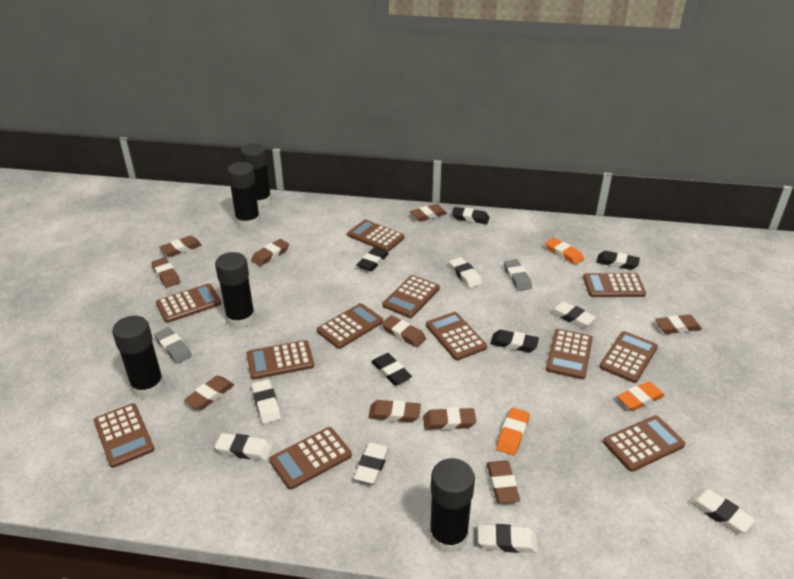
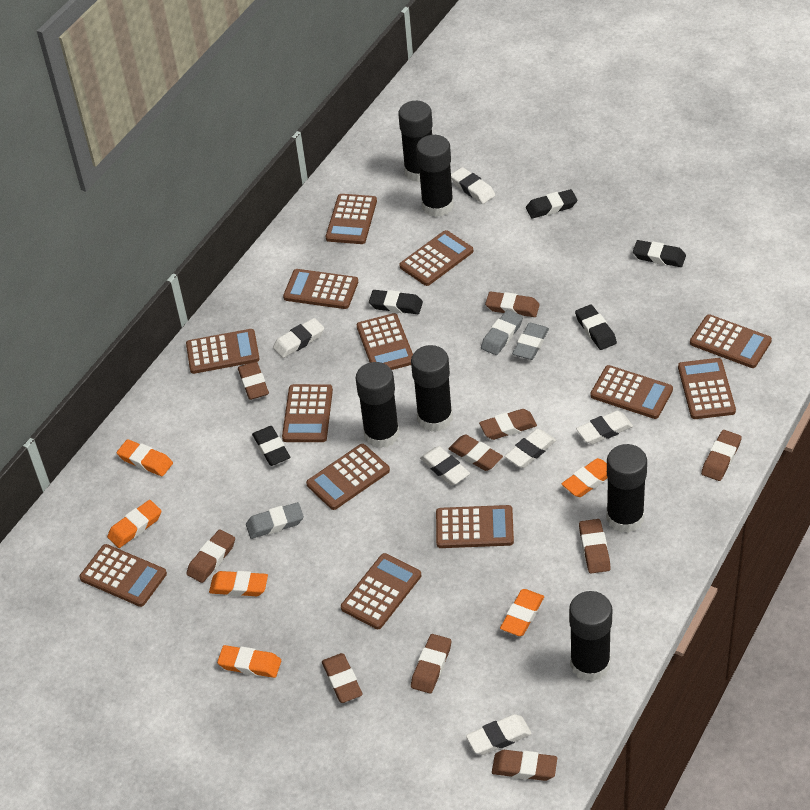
black glue stick: [112,316,164,398] [215,252,255,328] [227,162,260,228] [240,143,272,207] [429,458,475,553] = 5 -> [356,362,400,448] [398,101,433,182] [411,345,453,432] [416,135,454,217] [569,591,612,681] [606,444,647,533] = 6
brown calculator: [94,403,154,468] [156,284,222,323] [246,340,314,380] [269,427,352,490] [317,303,383,349] [347,220,405,252] [383,275,440,318] [426,312,487,360] [546,329,593,379] [583,273,646,297] [599,331,658,383] [603,415,685,472] = 12 -> [79,544,167,607] [186,329,260,374] [282,384,333,442] [283,269,358,309] [306,444,390,510] [326,194,377,244] [341,553,421,629] [356,313,413,370] [399,230,473,286] [436,505,514,548] [590,365,673,419] [678,358,736,419] [690,314,772,368] = 13
grey eraser: [154,327,192,363] [504,259,532,291] = 2 -> [246,502,304,539] [481,310,523,355] [512,323,549,360] = 3
orange eraser: [496,408,530,456] [545,238,584,265] [617,381,665,411] = 3 -> [107,500,161,548] [117,439,173,476] [209,571,268,596] [217,645,281,678] [500,589,544,636] [561,458,607,497] = 6
white eraser: [215,433,272,461] [252,379,281,424] [354,442,390,484] [449,257,482,288] [478,524,538,553] [549,301,596,328] [689,489,755,533] = 7 -> [273,318,324,358] [420,446,470,485] [451,167,495,204] [466,714,532,755] [505,429,556,468] [576,411,633,444] = 6

